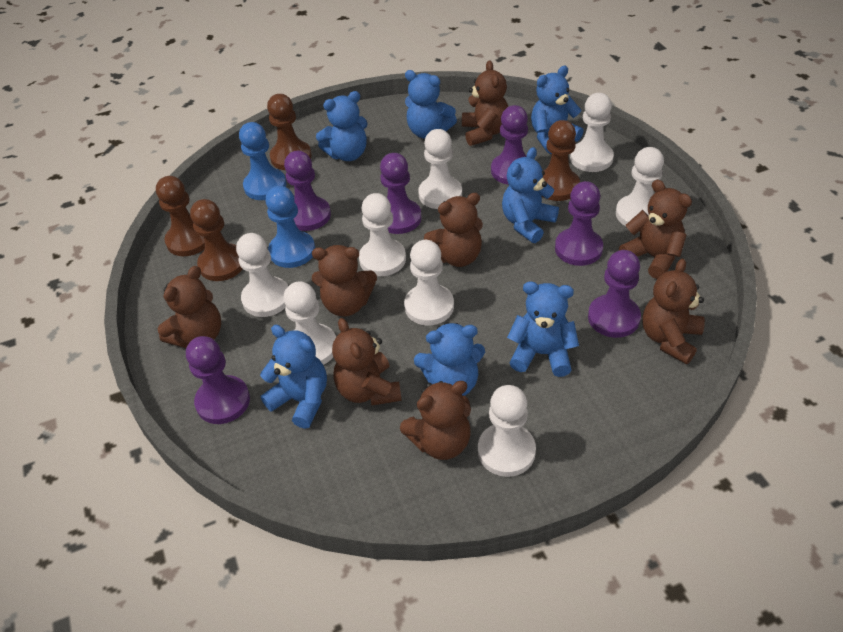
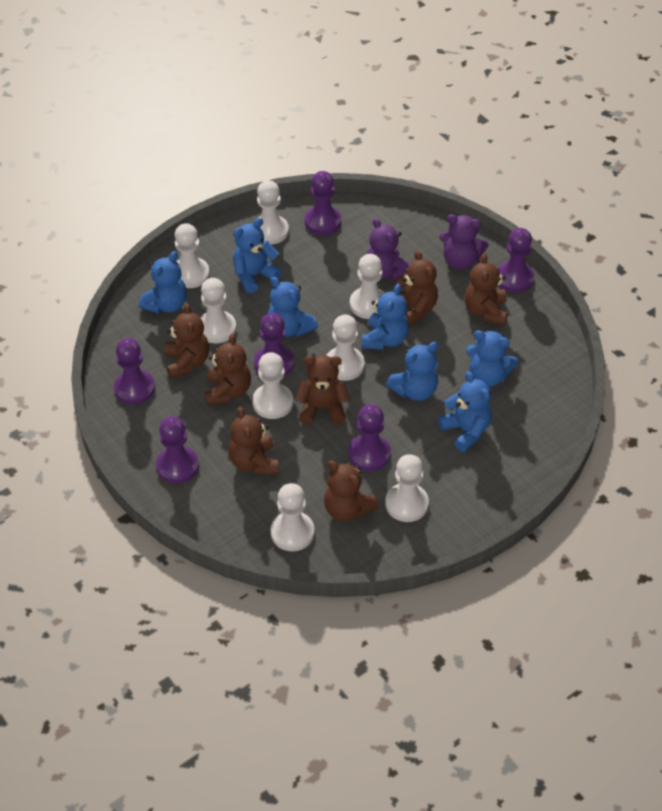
blue pawn: [239,122,287,200] [265,186,315,268] = 2 -> none = 0
brown pawn: [156,176,205,256] [190,199,242,281] [267,94,312,170] [541,120,580,201] = 4 -> none = 0
brown teddy bear: [157,266,221,348] [312,245,377,317] [332,318,402,406] [400,381,471,460] [424,193,483,267] [462,60,508,146] [619,180,692,279] [642,258,705,364] = 8 -> [164,303,209,379] [205,333,251,406] [229,406,279,475] [296,355,350,425] [324,460,379,521] [396,250,438,326] [464,253,508,325] = 7
purple teddy bear: none = 0 -> [367,218,410,281] [439,214,489,270] = 2

